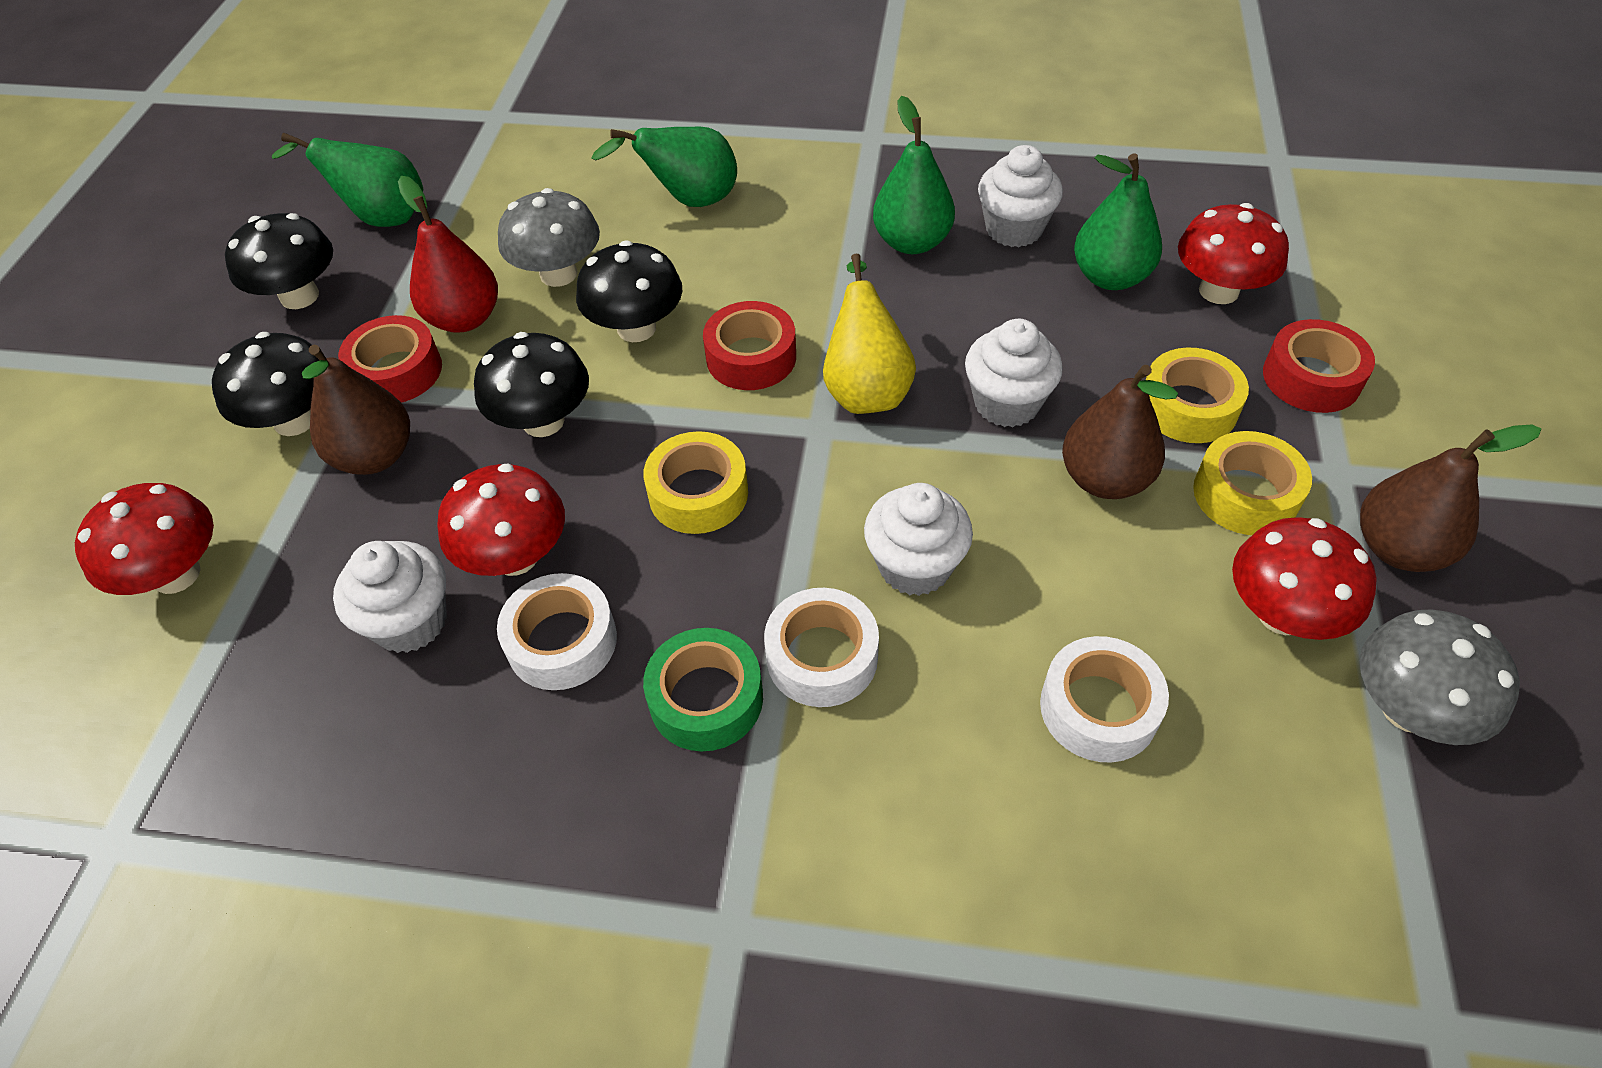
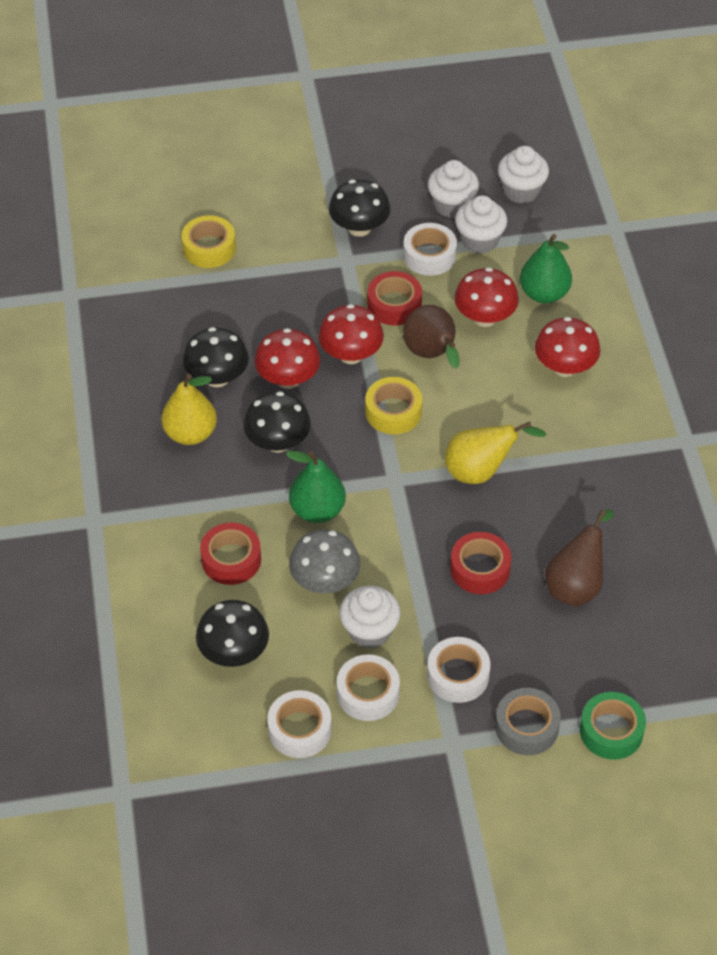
brown pear: [302,345,410,475] [1062,365,1178,499] [1360,424,1541,572] = 3 -> [403,305,459,369] [545,510,614,607] = 2
green pear: [272,133,423,227] [591,127,737,207] [873,96,955,254] [1074,154,1162,290] = 4 -> [286,450,346,523] [520,234,572,303] = 2
grey mushroom: [498,188,600,287] [1360,609,1520,745] = 2 -> [289,529,360,593] = 1
grey tape: none = 0 -> [495,688,561,755] = 1
red pear: [398,176,498,333] = 1 -> none = 0
white tape: [497,573,617,690] [764,588,879,707] [1040,636,1169,763] = 3 -> [267,690,332,758] [337,654,400,721] [403,223,457,276] [427,637,490,703] = 4
yellow pear: [823,254,916,414] = 1 -> [162,374,217,445] [445,422,546,484] = 2
yellow tape: [643,431,748,534] [1146,348,1249,443] [1193,431,1312,535] = 3 -> [181,215,236,268] [365,377,422,434] = 2

